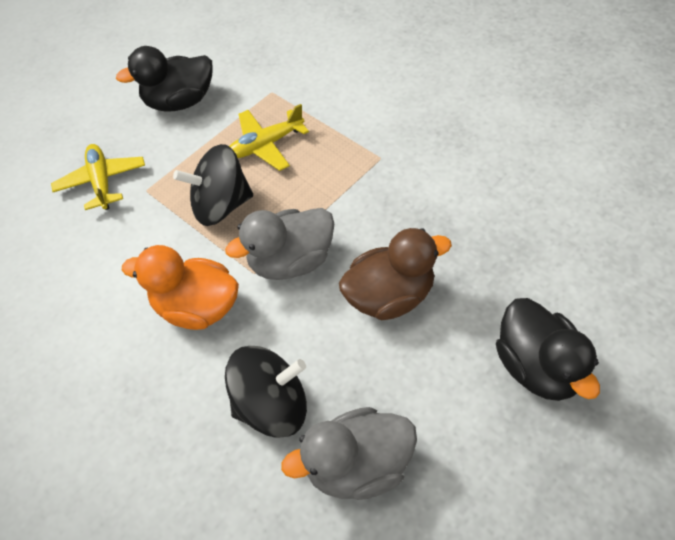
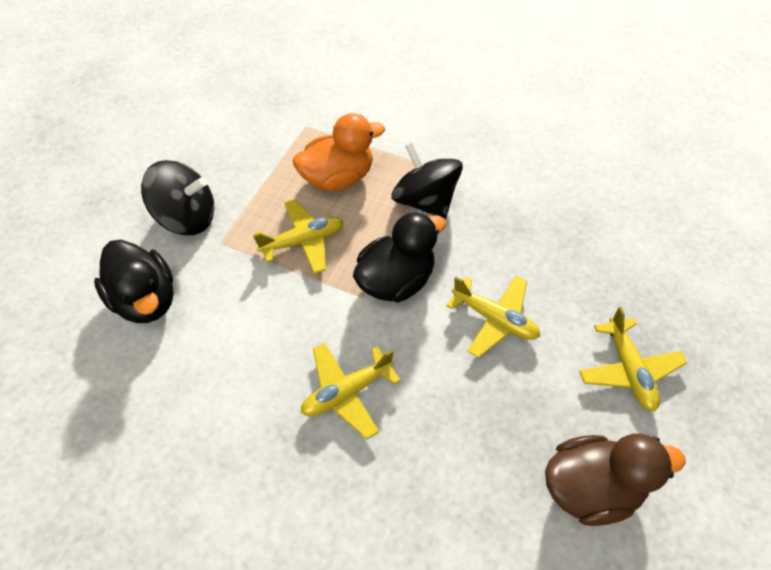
grey duck: [225,208,334,280] [281,407,417,500] = 2 -> none = 0
yellow plane: [51,144,145,210] [229,104,309,171] = 2 -> [253,199,343,274] [301,343,401,439] [446,276,540,358] [579,307,687,412] = 4

